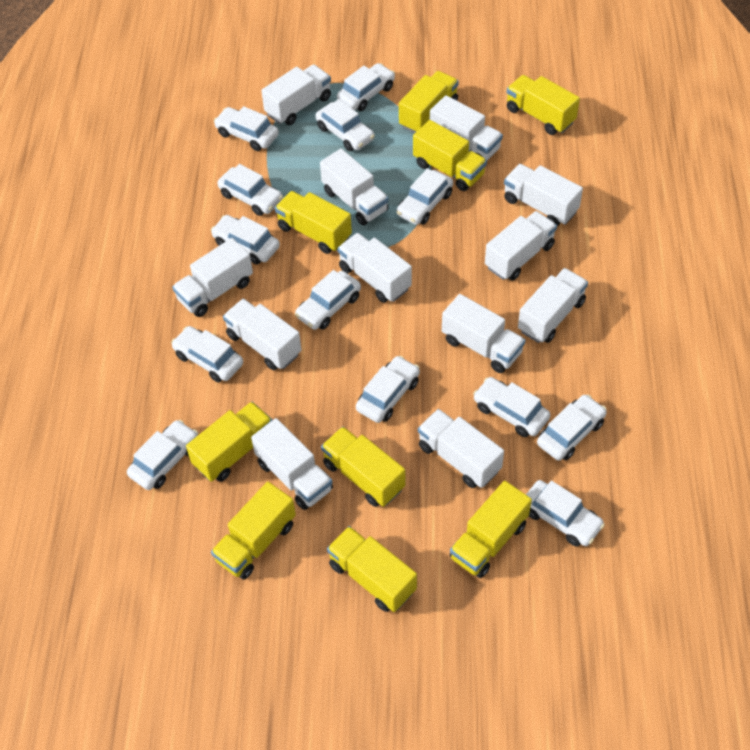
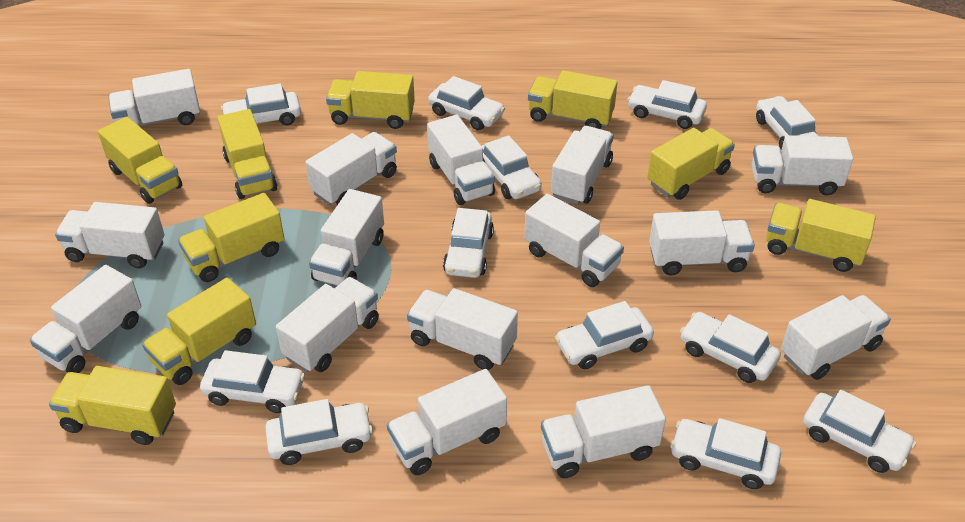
white car: [127,420,198,490] [171,326,243,382] [211,215,280,264] [214,106,279,151] [217,164,283,216] [295,270,361,330] [315,99,375,151] [337,63,395,111] [356,356,420,423] [396,168,453,225] [473,377,551,437] [526,480,605,547] [537,394,607,461] = 13 -> [200,350,305,413] [221,83,301,125] [265,399,373,465] [428,76,505,131] [443,208,494,278] [482,135,542,199] [555,301,654,369] [627,80,707,129] [670,418,781,489] [680,312,781,383] [756,96,818,150] [803,390,916,473] = 12
white truck: [172,238,253,317] [223,299,301,370] [251,418,333,510] [261,64,331,125] [320,149,389,225] [338,233,412,303] [418,409,504,488] [430,95,503,160] [442,294,525,373] [485,211,557,281] [504,164,583,226] [518,268,588,343] = 12 -> [30,265,141,373] [55,202,165,268] [108,69,200,126] [276,277,379,372] [306,132,397,205] [309,189,384,286] [387,369,507,475] [407,288,518,370] [427,115,495,205] [524,194,624,287] [541,385,666,478] [551,126,614,205] [649,210,755,276] [752,135,853,196] [781,295,891,380] = 15

